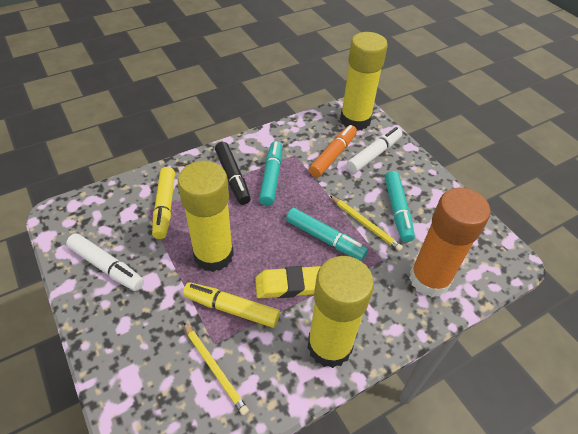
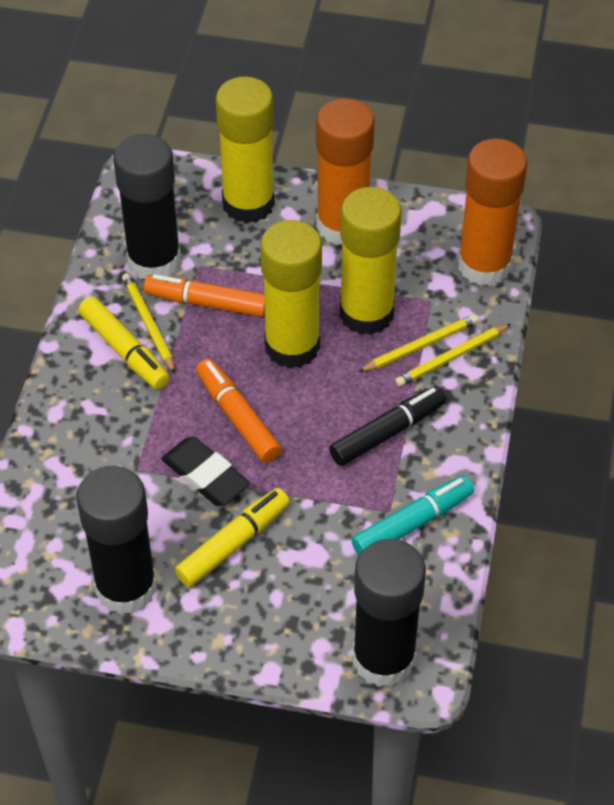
black eraser: none = 0 -> [161,436,250,506] = 1
black glue stick: none = 0 -> [76,466,157,615] [113,134,181,279] [353,538,426,687] = 3
orange glue stick: [409,188,491,297] = 1 -> [316,98,375,245] [458,138,527,286] = 2
orange marker: [309,125,357,177] = 1 -> [143,274,265,317] [196,359,281,463] = 2
turquoise marker: [259,141,282,206] [286,208,368,261] [385,171,415,242] = 3 -> [351,475,474,555] = 1
white marker: [66,233,144,291] [346,127,402,173] = 2 -> none = 0
yellow eraser: [255,266,320,299] = 1 -> none = 0
yellow pencil: [183,322,249,415] [330,196,403,251] = 2 -> [122,273,175,374] [358,314,479,372] [395,324,511,387] = 3

